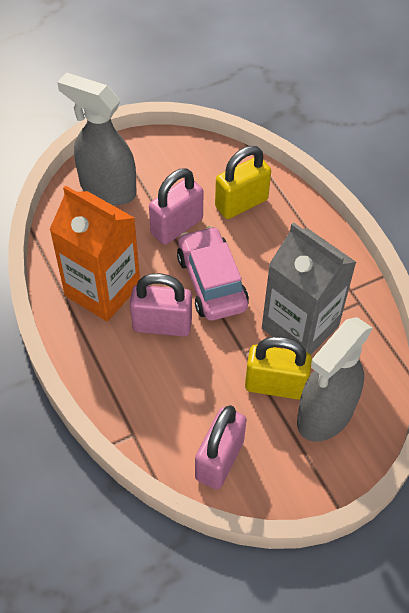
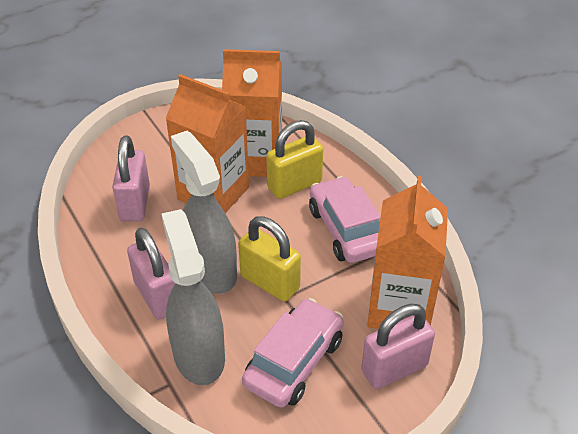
grey carton: [262,222,356,354] = 1 -> none = 0
orange carton: [49,185,140,322] = 1 -> [165,74,249,213] [222,49,282,177] [367,176,448,329] = 3
pink car: [177,226,249,321] = 1 -> [242,298,344,408] [309,176,381,263] = 2

